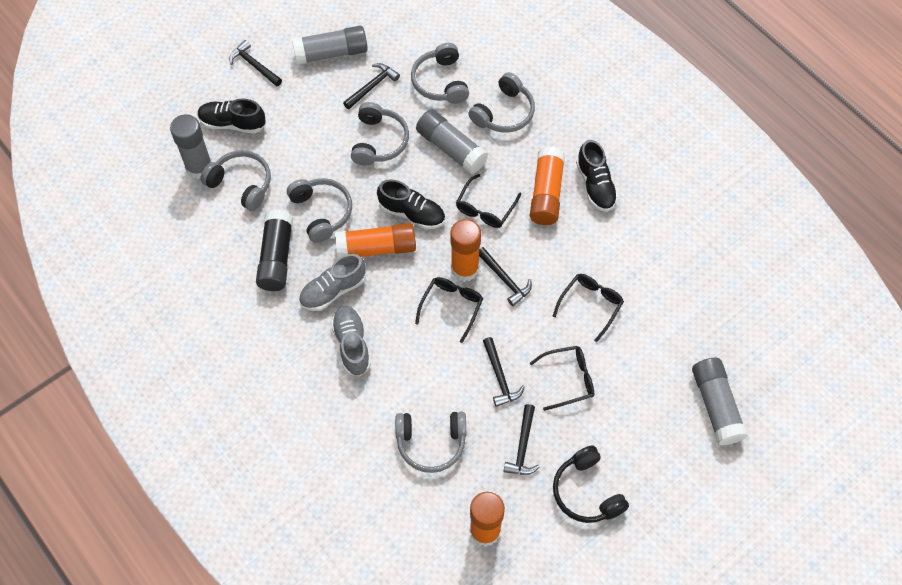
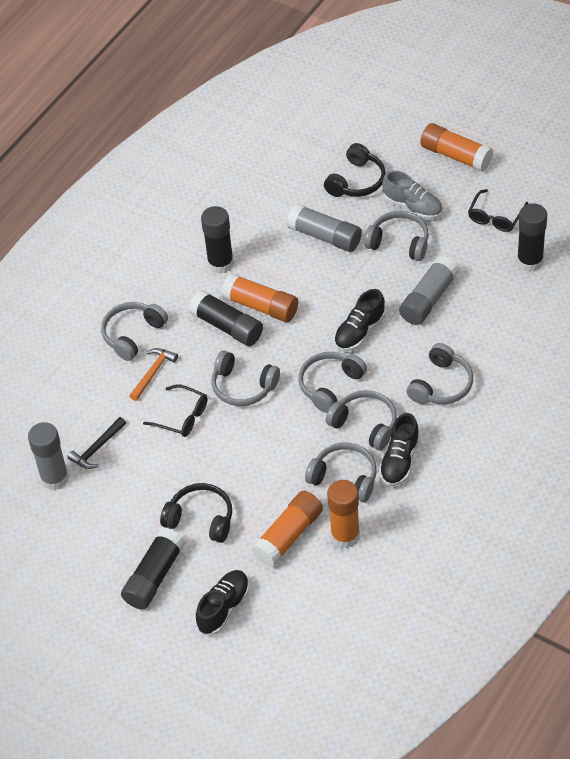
black glasses: [415,277,483,343] [456,174,521,228] [530,346,594,411] [553,274,624,342] = 4 -> [143,384,207,437] [468,189,528,232] = 2
black glue stick: [256,210,293,291] = 1 -> [121,527,185,610] [189,290,263,346] [201,206,234,274] [517,203,547,272] = 4
black hammer: [229,40,282,87] [343,63,400,109] [479,247,532,306] [483,337,525,407] [503,404,540,475] = 5 -> [67,417,126,469] = 1
black headphones: [553,445,629,523] = 1 -> [160,483,232,543] [324,143,386,197] = 2
grey glue stick: [170,114,212,179] [292,26,368,65] [416,109,488,174] [692,358,748,446] = 4 -> [28,422,69,490] [287,204,362,252] [399,256,459,325] = 3
grey headphones: [200,150,271,211] [287,178,352,243] [351,102,409,166] [395,412,466,473] [411,43,469,104] [468,72,535,133] = 6 -> [101,302,168,361] [211,351,280,406] [299,352,367,413] [305,443,377,502] [326,390,397,450] [364,211,429,261] [407,343,473,404] = 7
grey shoe: [299,254,366,311] [331,306,371,376] = 2 -> [382,170,443,219] = 1
orange hammer: none = 0 -> [130,348,178,401] = 1

